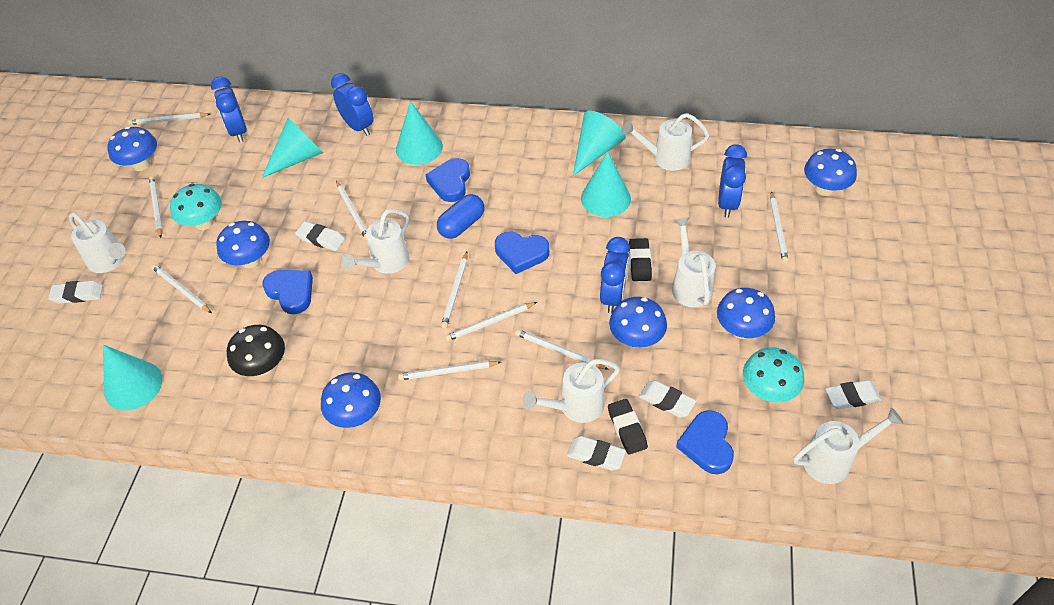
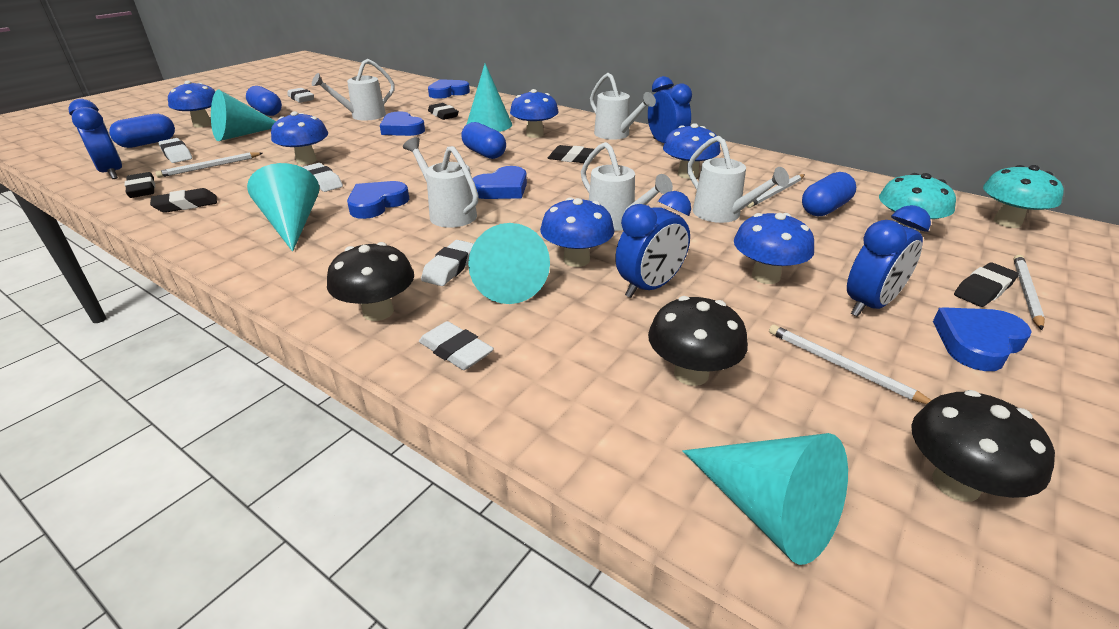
black eraser: [608,399,648,455] [629,238,652,281] = 2 -> [124,172,155,198] [150,188,217,213] [428,103,459,120] [547,145,594,163] [954,262,1019,307] = 5
black mushroom: [227,325,285,376] = 1 -> [327,242,414,321] [648,296,748,386] [911,390,1055,502] = 3
blue capsule: [437,194,484,239] = 1 -> [109,114,175,148] [246,86,282,116] [461,122,506,159] [802,172,856,216] = 4
blue heart: [263,270,313,314] [425,158,470,202] [495,232,549,274] [676,410,734,474] = 4 -> [347,181,409,219] [380,111,425,136] [428,79,470,99] [473,166,527,199] [933,307,1032,371] = 5
white pencil: [128,112,210,125] [149,176,163,238] [152,264,212,313] [336,181,367,240] [398,361,501,380] [441,252,468,328] [445,302,537,341] [515,329,609,370] [770,191,788,263] = 9 -> [155,152,263,178] [746,174,805,208] [769,325,932,404] [1013,255,1045,330] = 4
white watering can: [69,213,126,273] [341,208,409,274] [522,359,620,423] [622,113,710,171] [672,217,715,307] [793,407,904,484] = 6 -> [312,59,395,121] [403,137,478,228] [581,142,673,231] [590,73,656,140] [687,136,789,223] = 5

